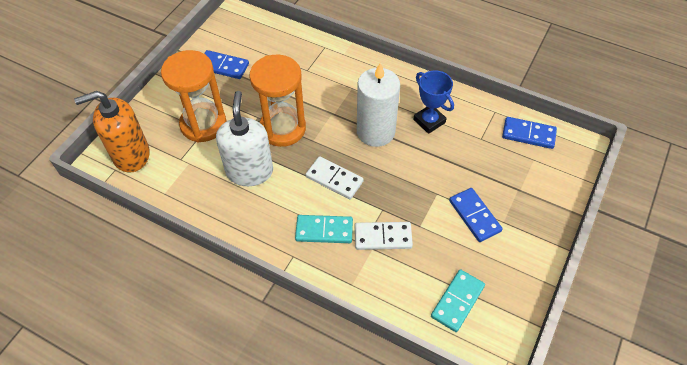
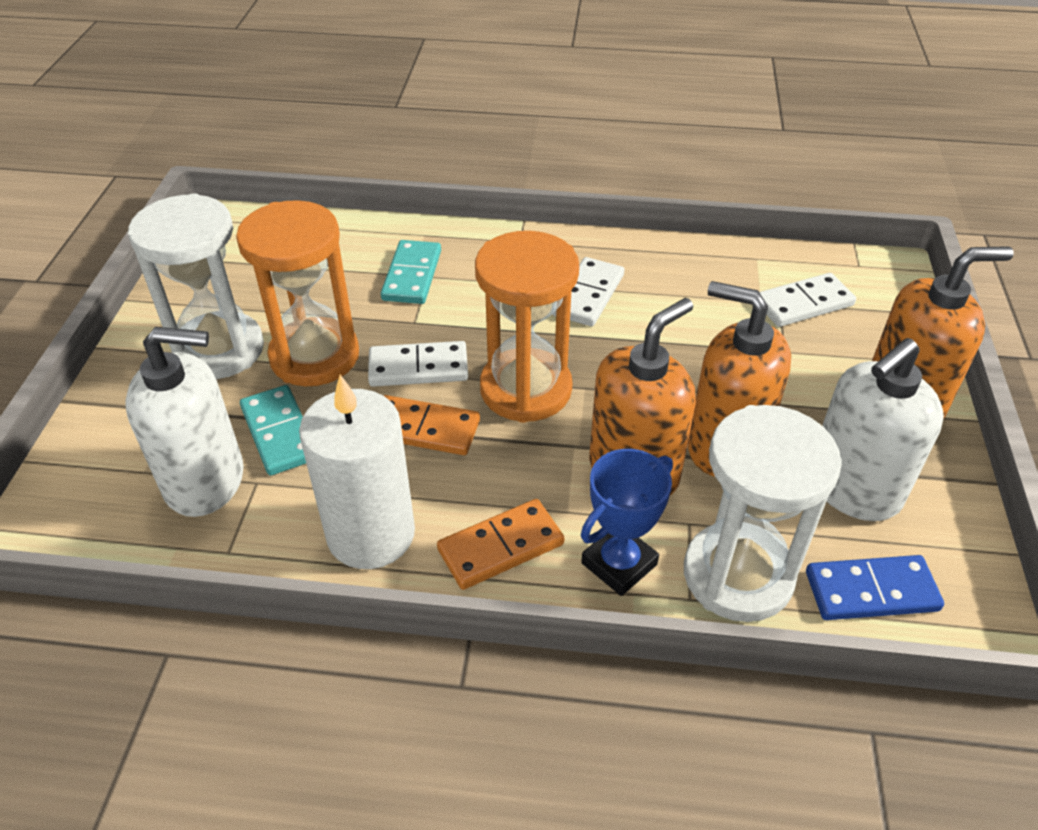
blue domino: [204,50,249,79] [449,188,503,242] [502,117,557,149] = 3 -> [806,555,944,620] = 1
orange domino: none = 0 -> [383,395,480,455] [437,499,565,590] = 2
orange soap dispenser: [74,91,150,173] = 1 -> [589,298,696,495] [688,281,791,477] [872,246,1014,420] = 3
white domino: [306,156,364,199] [355,222,413,250] = 2 -> [368,341,468,387] [552,257,624,326] [759,273,856,327] = 3
white hourglass: none = 0 -> [128,193,264,379] [684,405,842,622] = 2
white soap dispenser: [216,91,273,186] = 1 -> [125,327,244,517] [822,338,944,521] = 2

